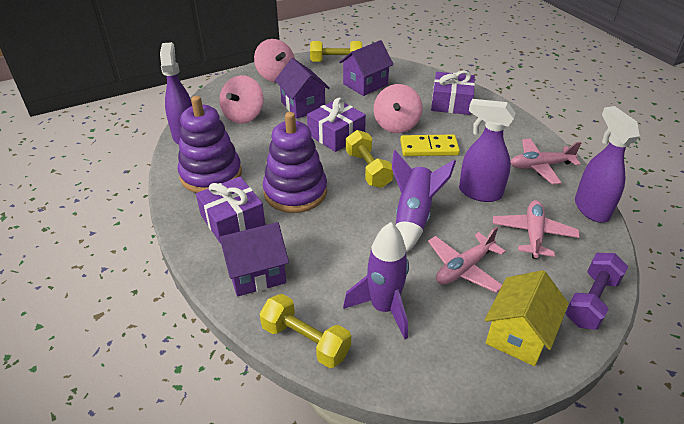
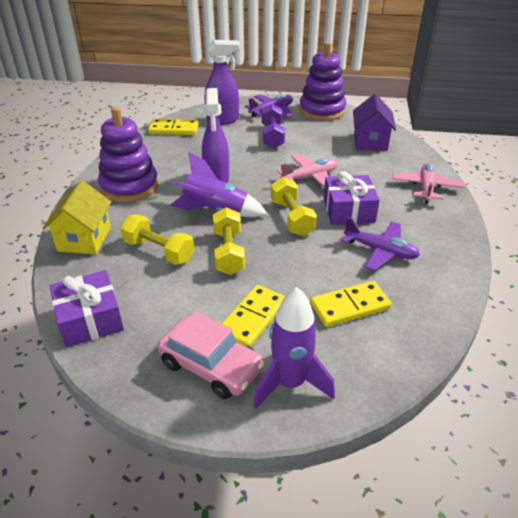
pink car: none = 0 -> [157,311,265,399] = 1
pink plane: [428,226,506,293] [493,200,580,259] [510,138,581,185] = 3 -> [277,155,337,187] [392,162,465,203] = 2
pink spinning top: [219,75,264,124] [254,39,295,82] [374,84,422,133] = 3 -> none = 0
purple gift: [196,177,265,244] [307,98,366,152] [431,71,475,115] = 3 -> [50,270,124,348] [323,171,380,225] = 2
purple house: [218,222,289,297] [275,58,330,119] [339,40,394,96] = 3 -> [353,94,396,151] = 1
purple plane: none = 0 -> [245,94,293,117] [342,217,420,271] = 2
purple spray bottle: [160,42,192,144] [459,99,516,202] [575,106,640,223] = 3 -> [202,88,229,183] [205,40,240,125] = 2
yellow domino: [400,134,460,156] = 1 -> [148,119,199,135] [222,285,285,347] [311,281,392,327] = 3

